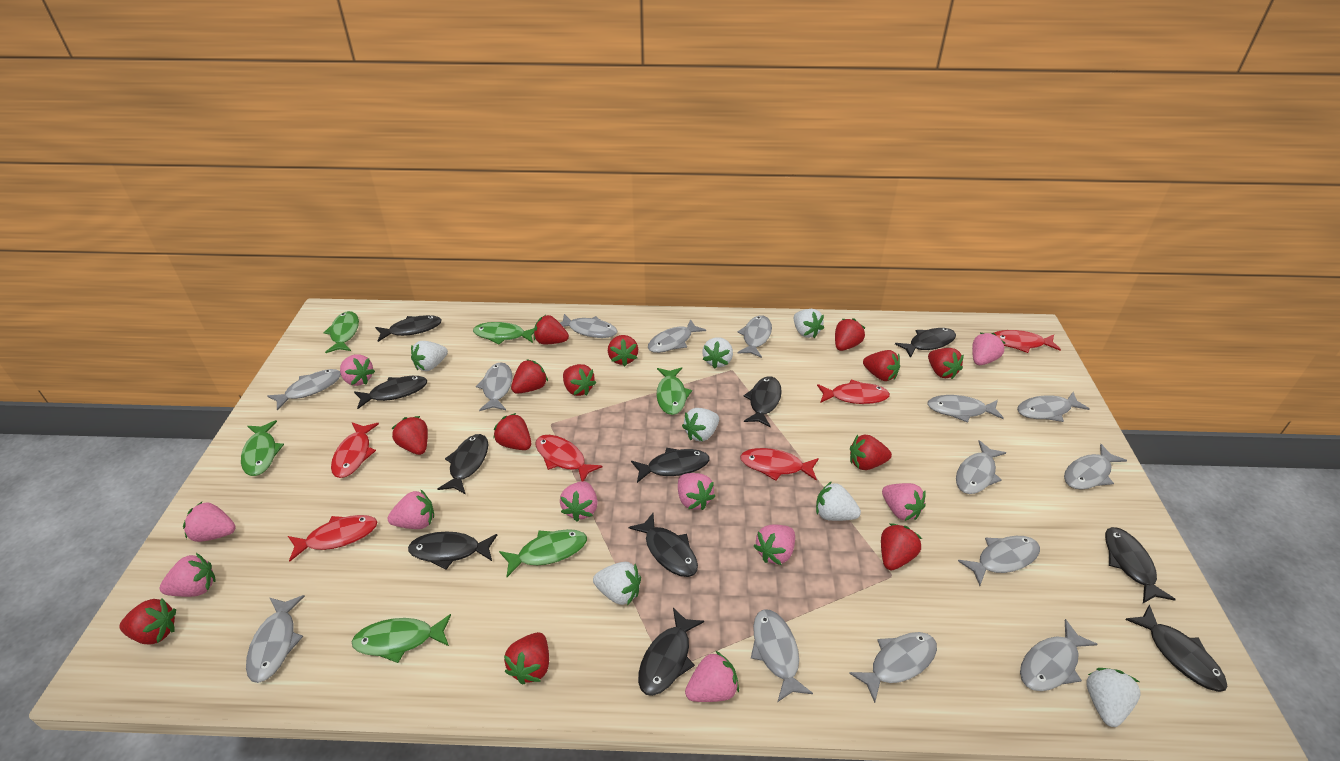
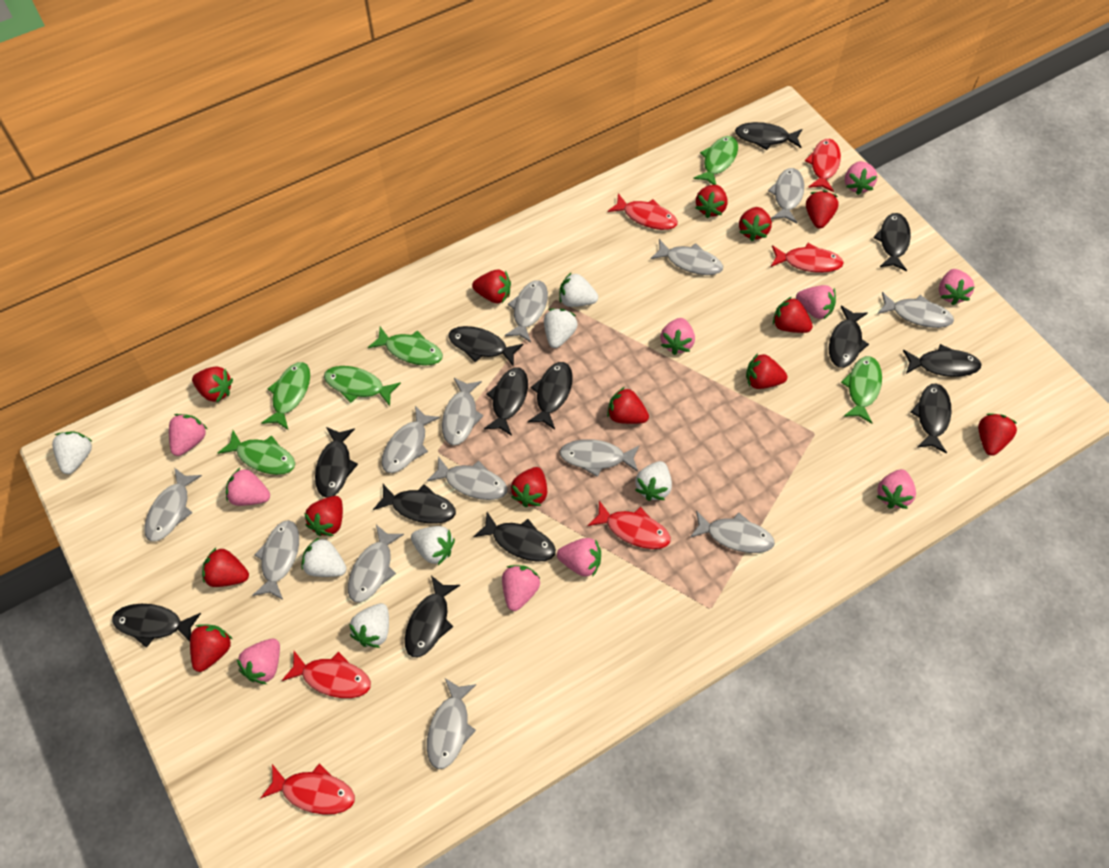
black fish: [354,376,427,409] [375,315,442,342] [408,531,497,570] [437,434,488,494] [628,513,698,577] [631,448,710,483] [638,608,704,696] [744,376,782,428] [895,328,956,358] [1105,527,1176,603] [1125,605,1227,692] = 11 -> [112,604,201,648] [315,427,358,498] [373,484,456,524] [405,576,460,657] [448,326,524,367] [473,512,556,562] [484,367,528,436] [527,362,573,429] [735,122,802,150] [829,306,869,368] [873,213,911,271] [903,344,982,377] [910,384,951,453] = 13
grey fish: [246,595,305,683] [267,369,341,411] [476,362,512,411] [560,314,617,338] [648,319,706,353] [737,315,772,358] [751,609,813,702] [849,632,937,703] [927,395,1004,423] [956,440,1006,494] [958,536,1040,586] [1017,392,1090,422] [1020,619,1098,691] [1064,444,1127,490] = 14 -> [144,468,202,542] [252,520,299,600] [348,525,404,602] [381,406,440,473] [427,456,508,500] [427,678,476,769] [442,378,484,445] [505,280,548,342] [559,439,640,477] [650,239,723,275] [690,510,775,553] [768,168,804,223] [877,292,954,328] = 13

